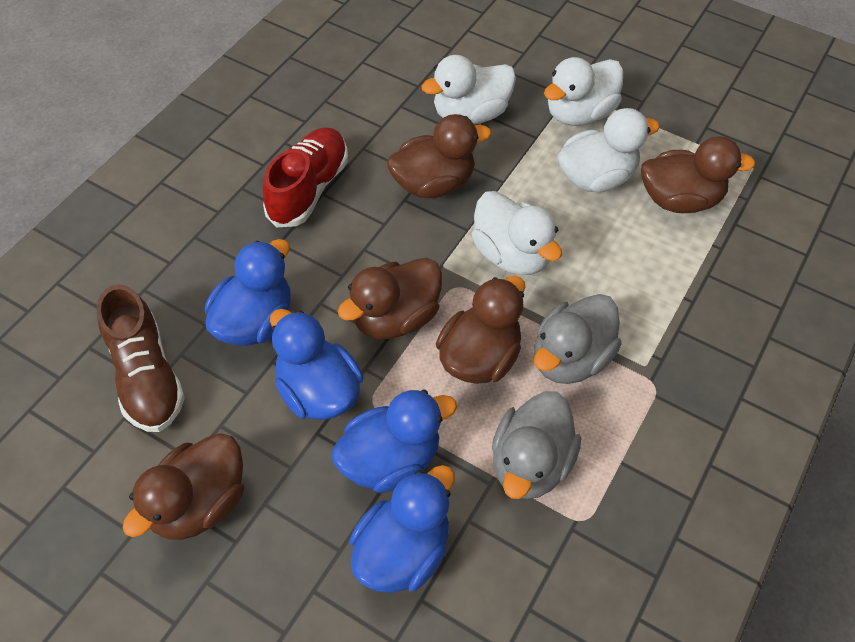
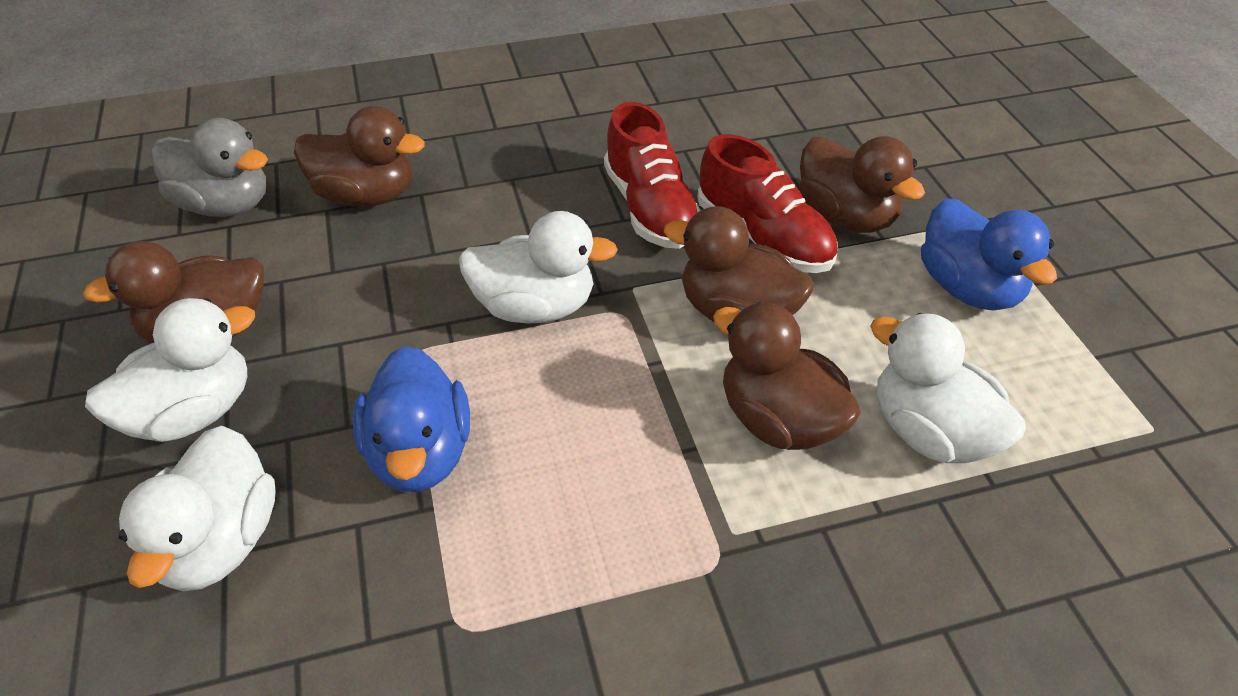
blue duck: [205,239,291,346] [270,309,363,420] [331,389,457,493] [350,465,455,593] = 4 -> [353,346,470,492] [921,198,1057,310] = 2
brown shoe: [97,284,185,432] = 1 -> none = 0
grey duck: [492,391,581,499] [534,294,622,384] = 2 -> [151,118,268,217] = 1
red shoe: [263,127,348,227] = 1 -> [604,102,700,249] [697,134,837,273] = 2

